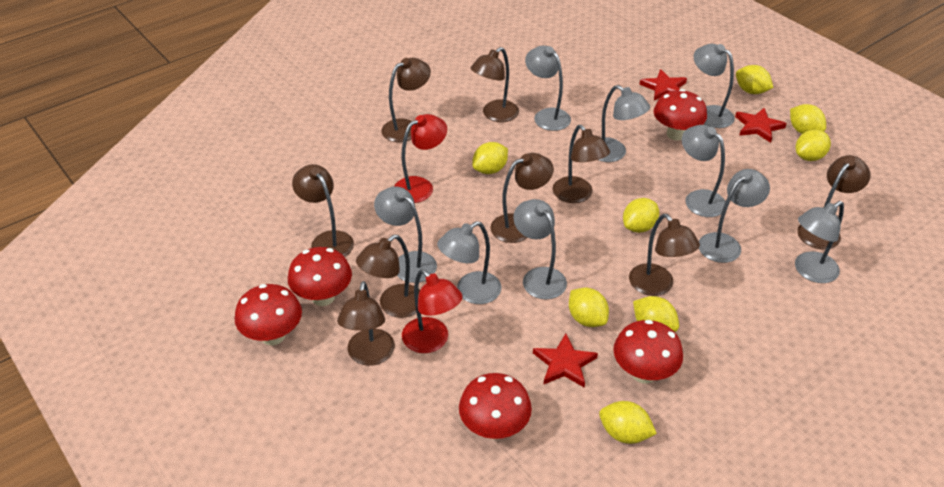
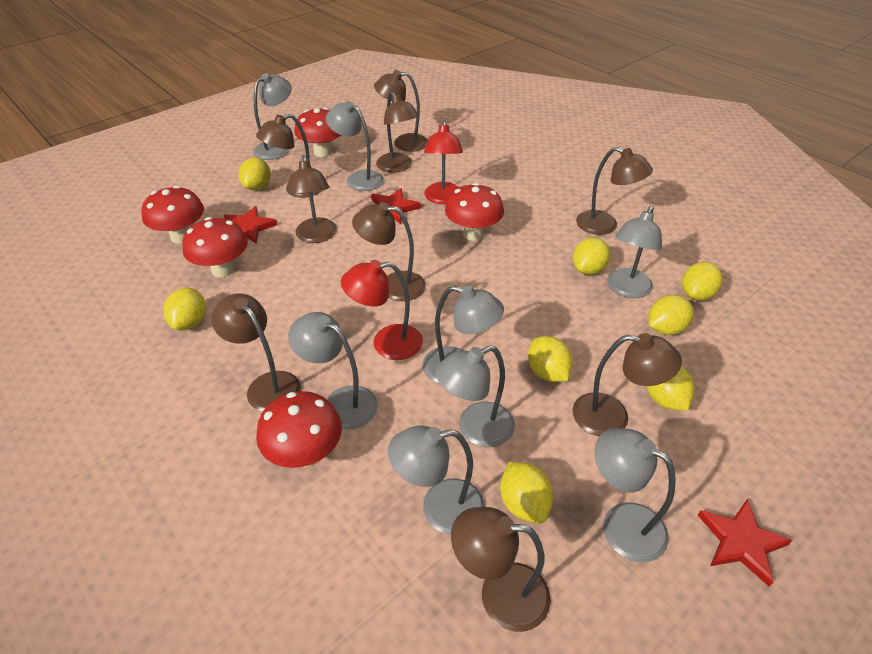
grey lamp: [374,187,437,283] [437,221,501,304] [513,199,567,300] [525,45,571,131] [599,85,650,162] [682,125,726,217] [694,44,735,128] [699,169,770,263] [795,201,844,283] = 9 -> [253,73,292,160] [288,312,378,429] [326,101,384,191] [388,425,485,535] [422,285,504,384] [435,345,515,447] [595,428,676,562] [607,206,662,298] = 8

